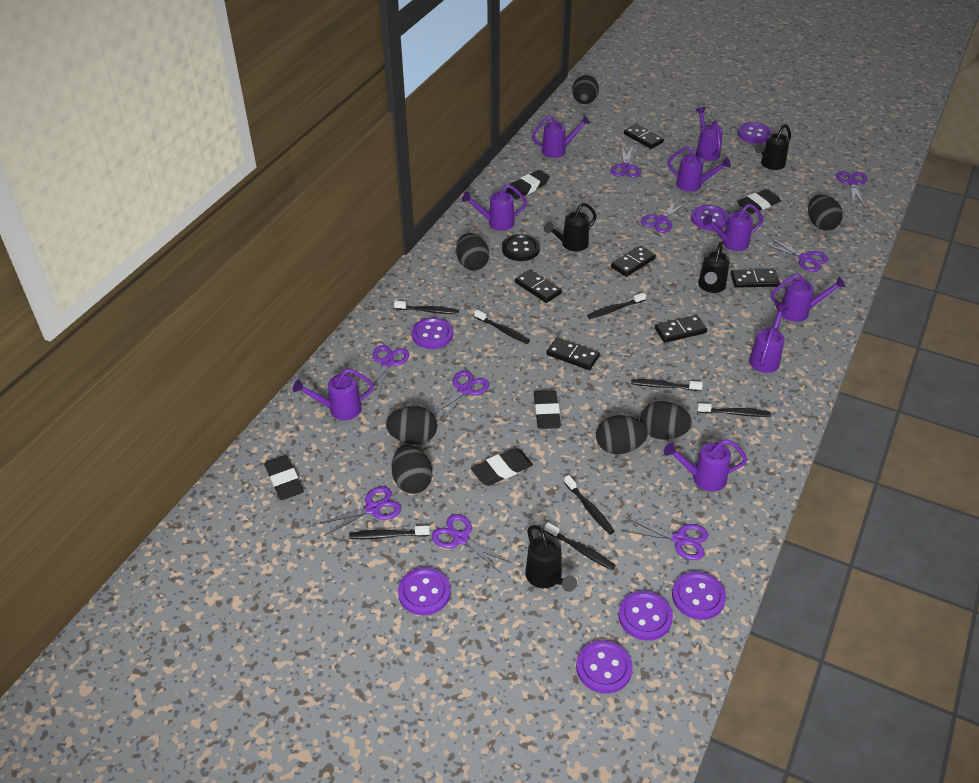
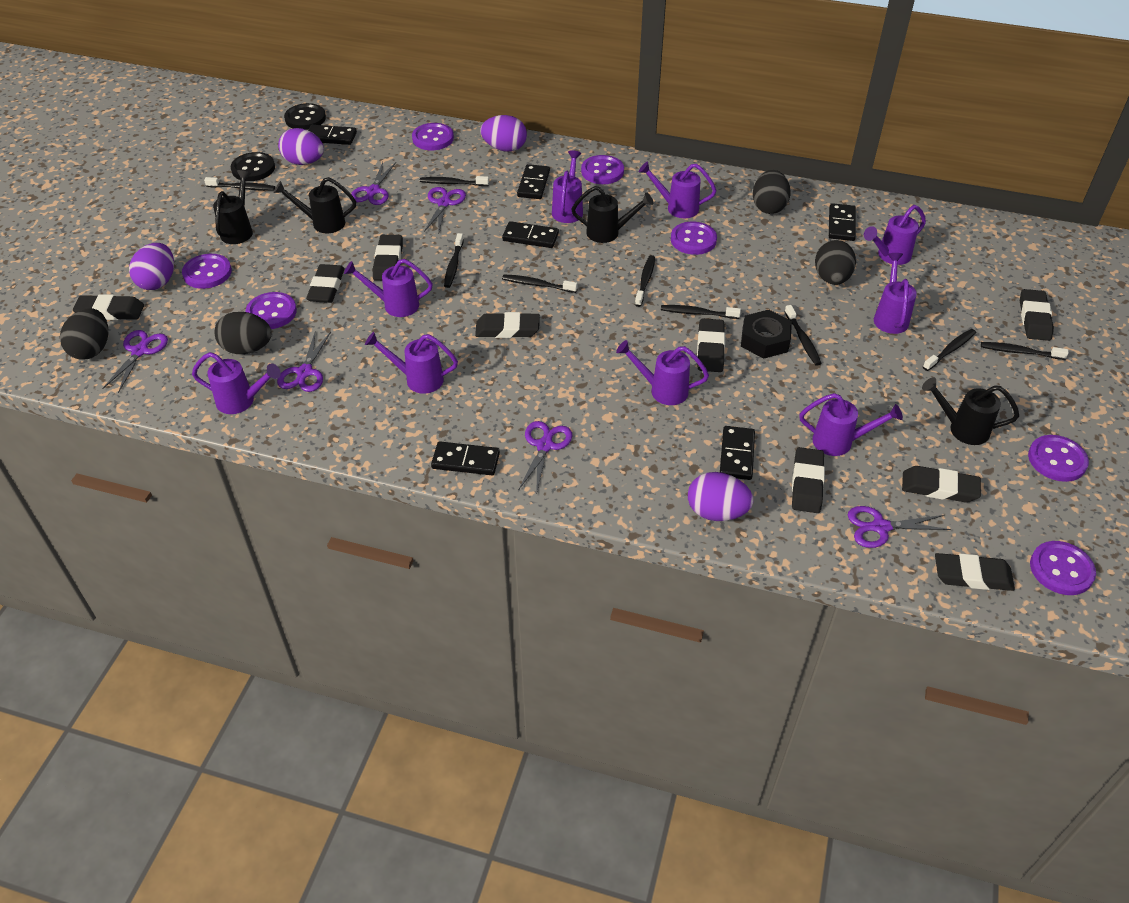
black button: [502,234,540,261] = 1 -> [231,152,275,181] [284,103,326,130] = 2
black egg: [386,406,437,445] [392,445,432,494] [456,233,489,271] [572,75,599,104] [596,415,648,454] [640,401,692,440] [808,195,843,231] = 7 -> [60,308,108,360] [215,312,272,354] [753,170,791,214] [815,240,856,285] = 4
black eraser: [264,455,304,500] [471,448,533,486] [506,170,550,199] [534,390,561,429] [737,189,781,214] = 5 -> [73,294,144,320] [306,264,345,303] [373,235,403,281] [475,312,540,338] [697,318,725,372] [792,447,825,513] [902,466,981,503] [935,553,1015,591] [1020,289,1054,341] = 9
black nut: none = 0 -> [741,310,792,359] = 1
black toothbrush: [349,526,430,539] [394,301,459,314] [474,310,530,344] [544,522,616,570] [564,475,615,535] [587,292,646,319] [631,379,703,391] [697,403,771,417] = 8 -> [204,177,275,191] [420,176,489,186] [444,233,464,288] [502,274,577,293] [635,255,655,307] [661,305,741,319] [785,305,822,366] [923,329,976,371] [981,342,1069,360] = 9
purple egg: none = 0 -> [129,243,174,290] [278,128,324,165] [480,115,527,152] [688,472,753,521] = 4
purple scissors: [317,486,401,536] [365,345,409,397] [432,514,511,573] [433,370,489,423] [611,146,641,178] [622,518,708,560] [641,198,689,233] [763,237,829,272] [836,171,867,207] = 9 -> [102,330,168,393] [277,332,331,392] [351,162,396,205] [424,187,466,232] [519,421,572,491] [848,506,951,548] = 6

